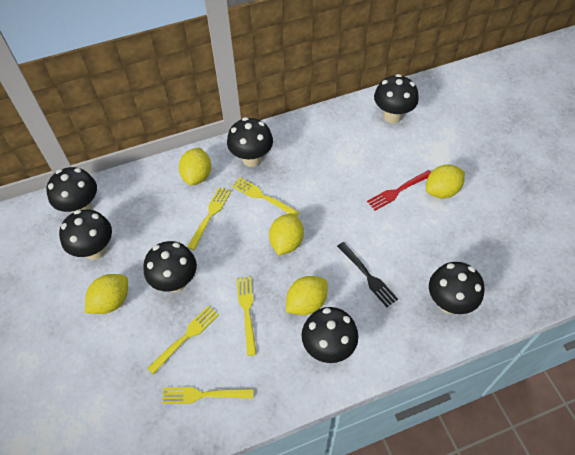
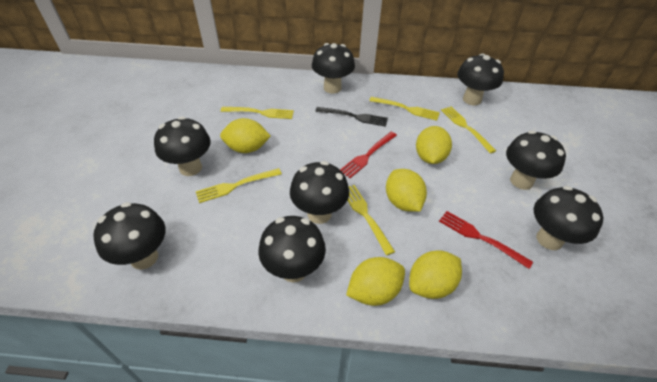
black mushroom: [46,167,97,213] [59,209,112,260] [143,241,197,292] [227,117,273,167] [302,307,358,363] [374,74,419,123] [429,262,485,314] = 7 -> [93,202,166,270] [154,116,211,176] [258,216,326,282] [290,161,349,224] [312,43,355,93] [457,54,504,105] [506,130,566,190] [534,186,603,250] = 8
red fork: [367,170,431,211] = 1 -> [340,132,397,178] [439,211,533,269] = 2

